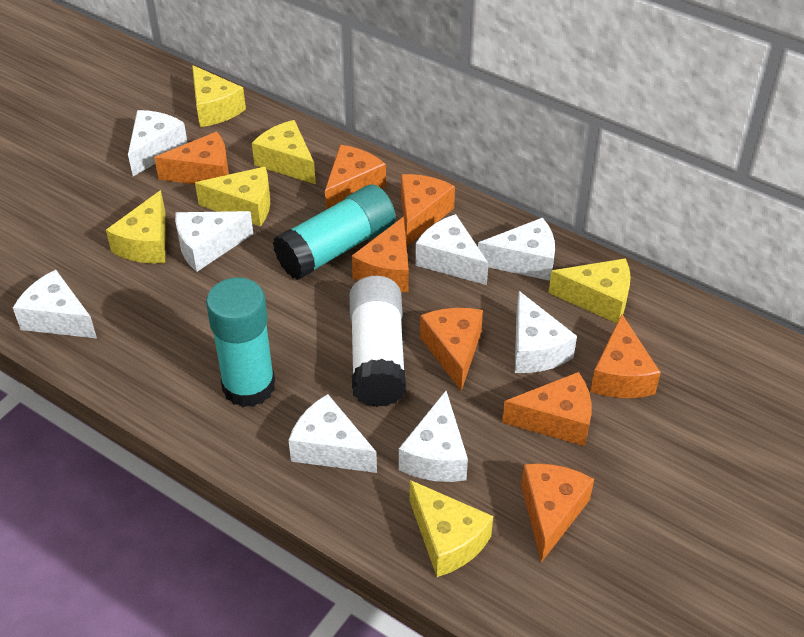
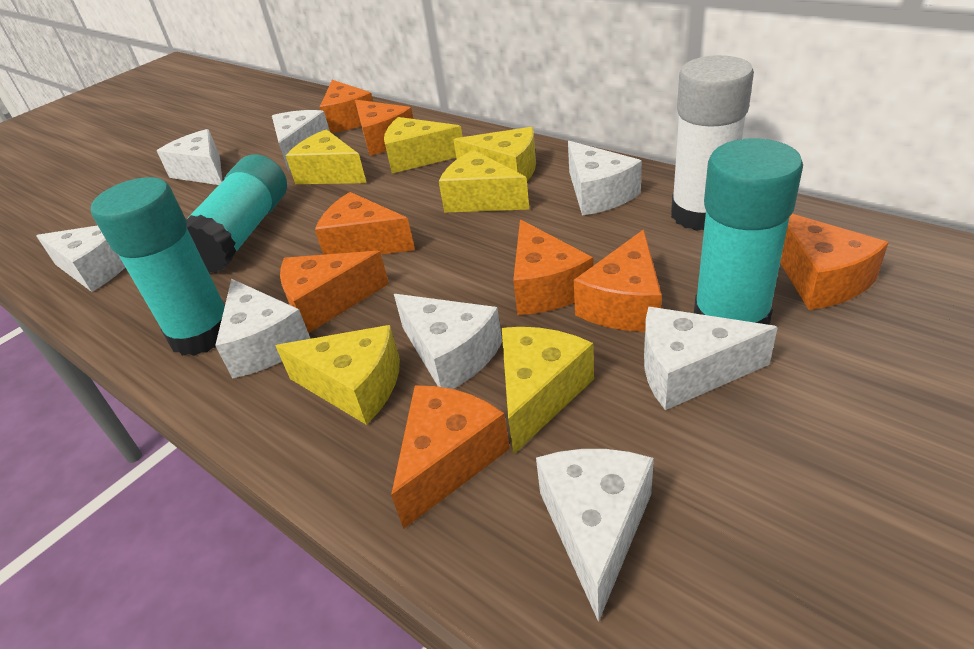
turquoise glue stick: [206,277,275,407] [273,185,395,280] = 2 -> [91,177,225,356] [186,155,287,273] [694,138,803,325] = 3

